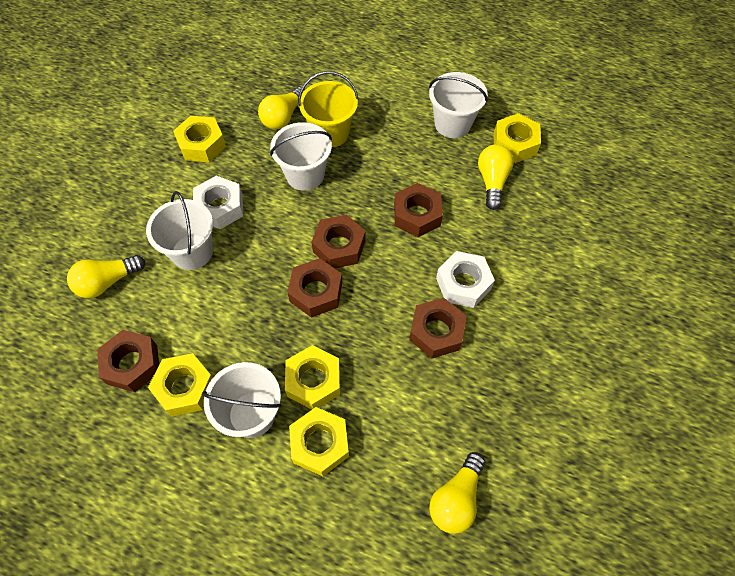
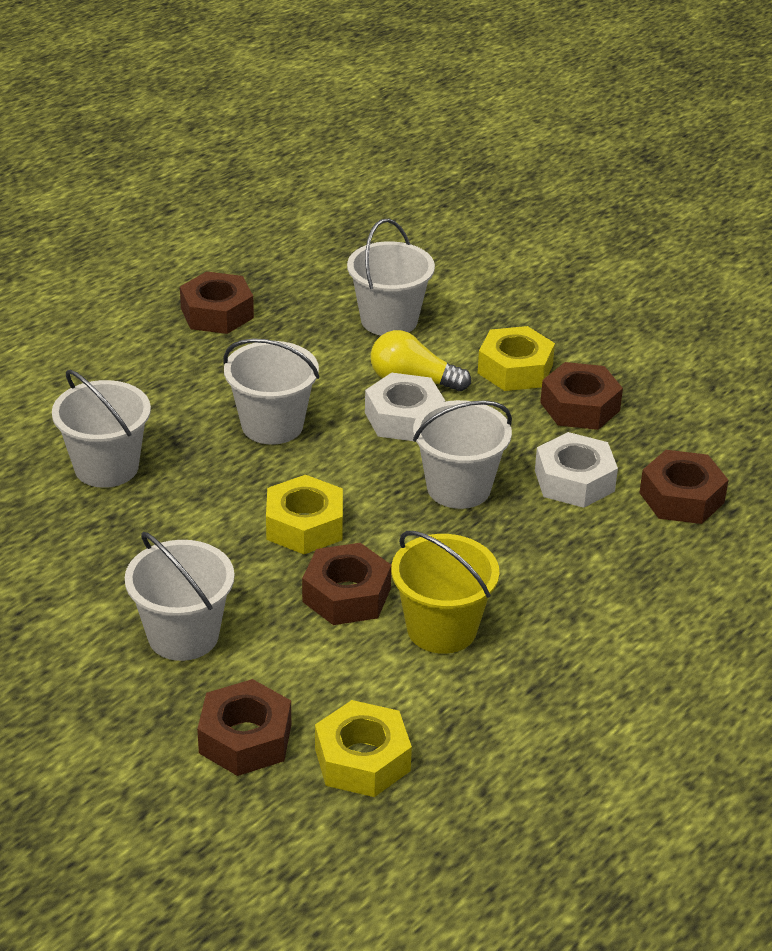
white bucket: [146,191,213,270] [202,362,281,438] [270,122,332,191] [429,72,488,138] = 4 -> [52,370,151,488] [125,532,235,661] [223,338,320,445] [347,219,435,336] [413,400,512,509] = 5
yellow light bulb: [67,255,145,298] [258,87,305,130] [429,452,485,534] [478,144,514,210] = 4 -> [371,330,471,391] = 1
yellow nut: [148,353,213,416] [173,116,226,162] [285,345,340,409] [289,407,349,476] [494,113,541,163] = 5 -> [266,475,343,554] [315,700,412,797] [478,326,555,391] = 3

